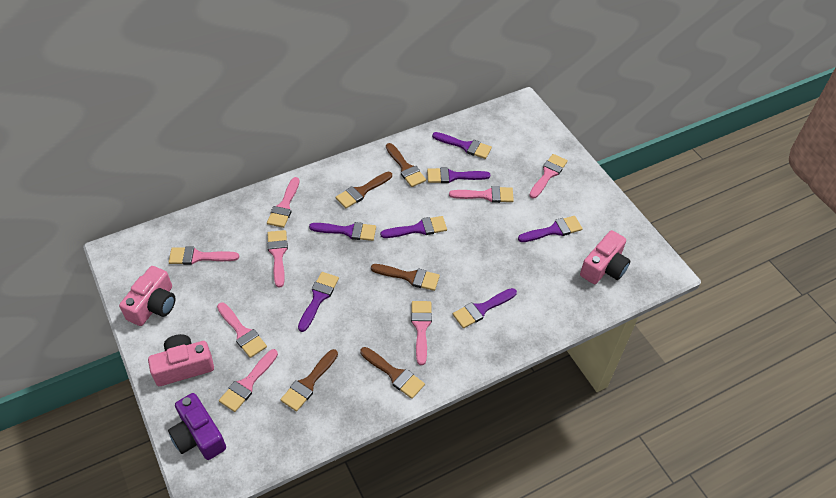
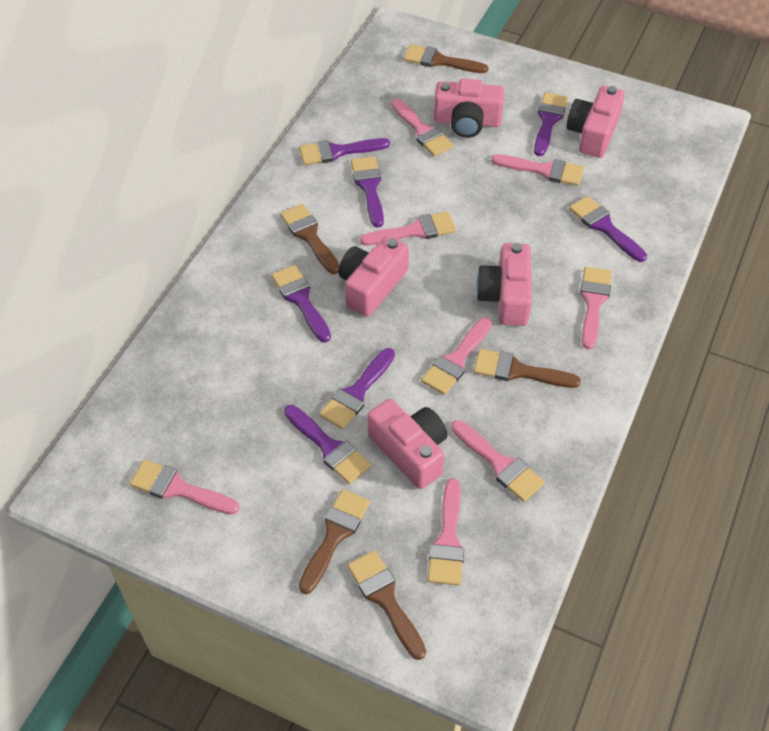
pink camera: [119,266,176,326] [148,334,214,386] [580,230,631,284] = 3 -> [338,236,409,317] [368,399,447,489] [434,79,504,138] [476,243,532,326] [566,86,625,158] = 5
purple camera: [168,393,226,460] = 1 -> none = 0

